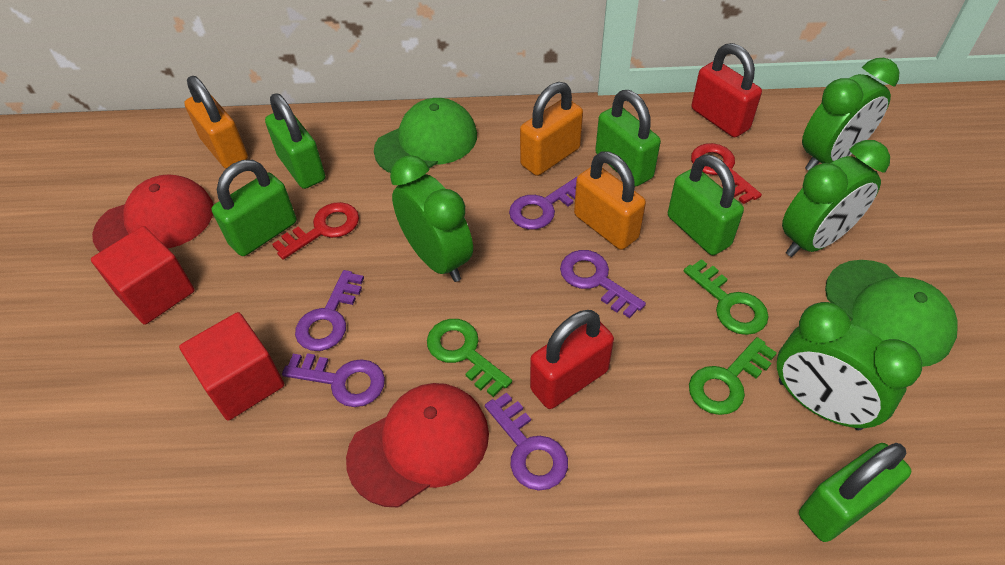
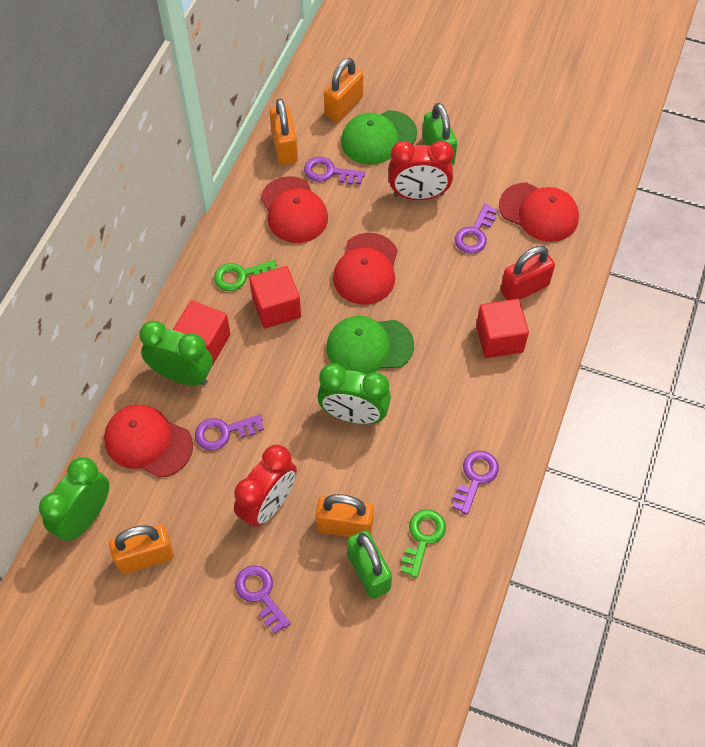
green clock: [390,155,473,282] [777,302,922,430] [782,140,890,257] [802,58,899,171] = 4 -> [39,457,109,542] [139,321,213,386] [317,363,391,424] = 3
green key: [427,319,512,397] [684,259,769,335] [689,337,777,415] = 3 -> [214,260,277,291] [401,509,446,578] = 2
green padlock: [212,160,296,256] [265,93,325,189] [595,90,661,187] [668,154,744,255] [799,443,911,542] = 5 -> [347,530,392,599] [422,103,457,166] = 2
orange padlock: [184,76,248,169] [520,82,583,176] [574,151,646,250] = 3 -> [109,525,174,574] [270,98,298,165] [316,494,374,537] [324,58,363,122] = 4
red cap: [92,174,213,252] [346,383,489,508] = 2 -> [104,405,193,478] [261,176,328,243] [333,233,398,305] [499,183,579,242] = 4
red clock: none = 0 -> [234,445,297,528] [388,141,454,200] = 2
red cube: [91,226,195,325] [179,312,284,421] = 2 -> [173,300,231,364] [249,266,301,329] [476,299,529,358] = 3
red key: [272,202,359,260] [691,143,762,204] = 2 -> none = 0
red padlock: [530,310,614,409] [692,43,762,137] = 2 -> [500,246,555,300] = 1

